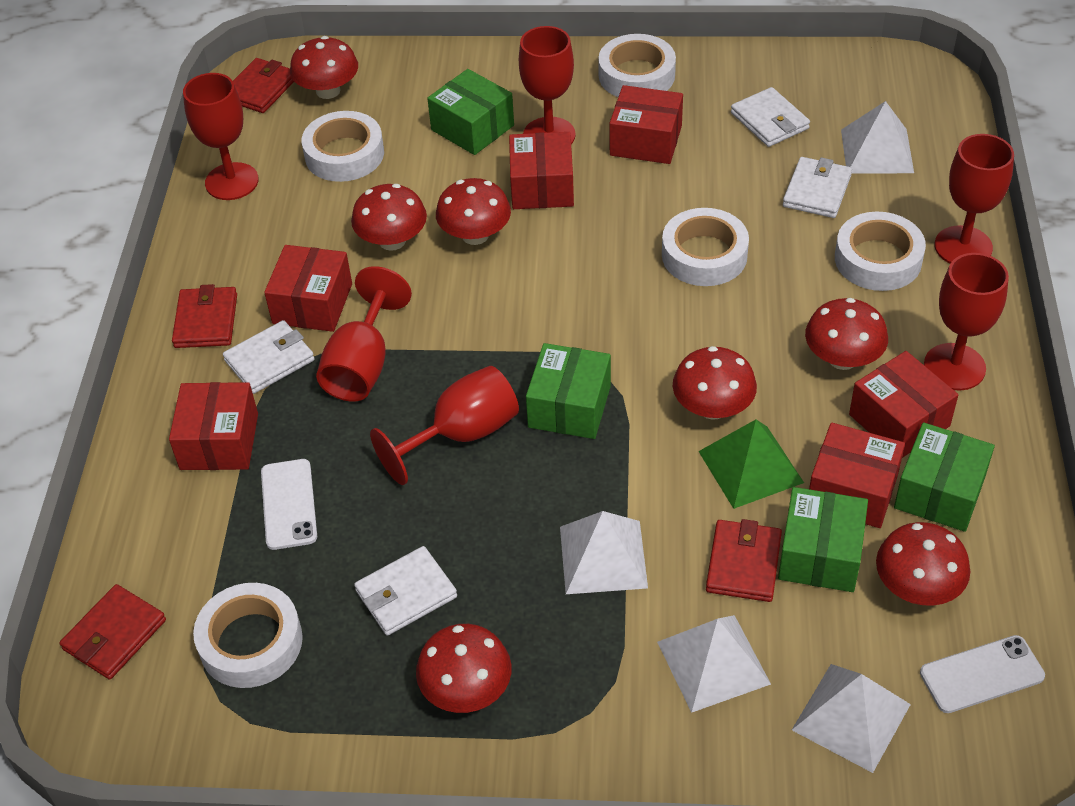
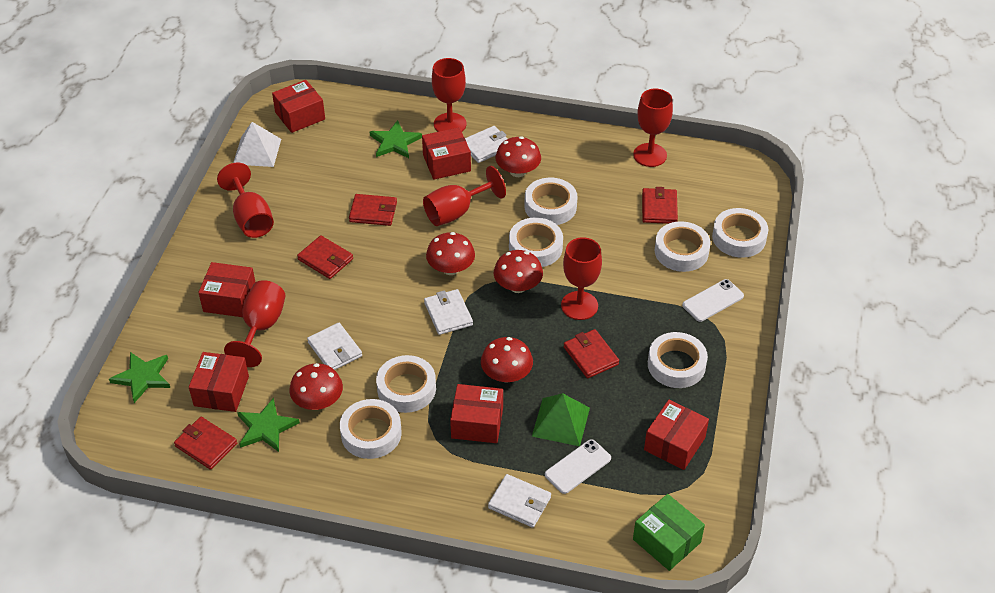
green box: [427,69,514,155] [526,343,611,439] [778,487,868,592] [894,422,995,532] = 4 -> [633,494,705,571] = 1
green star: none = 0 -> [109,352,170,403] [237,398,300,452] [370,120,422,158] = 3
red mushroom: [290,36,358,99] [351,184,427,251] [416,624,512,713] [436,178,511,245] [673,346,757,420] [805,298,888,370] [876,522,970,606] = 7 -> [289,363,343,410] [426,232,475,275] [481,337,533,383] [494,250,543,293] [495,136,541,177] = 5
red wallet: [60,584,166,680] [172,284,237,348] [233,58,294,113] [706,519,782,602] = 4 -> [174,417,237,470] [297,235,353,279] [349,194,397,226] [564,329,619,378] [642,187,678,224] = 5
white pyramid: [560,511,648,594] [657,615,771,713] [792,664,911,773] [841,101,914,174] = 4 -> [233,122,281,167] = 1
white tape: [193,583,303,688] [302,111,384,182] [598,34,676,97] [662,208,749,286] [835,211,926,291] = 5 -> [340,399,402,459] [376,355,436,413] [509,217,563,267] [524,178,577,225] [648,332,708,388] [655,221,710,272] [712,208,768,258] = 7

